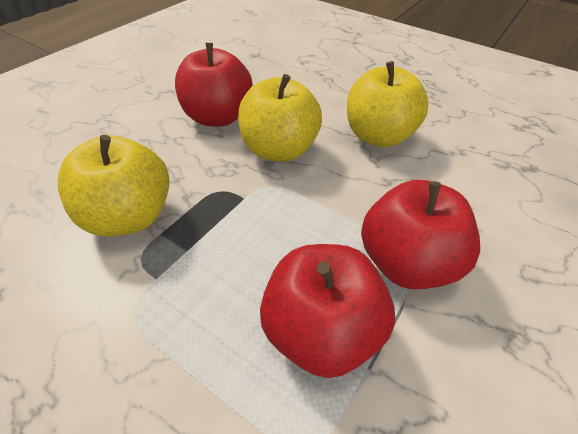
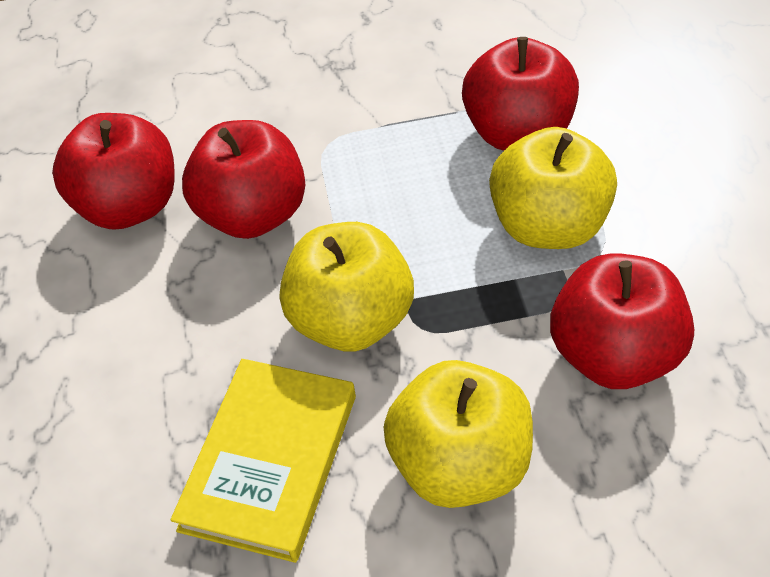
red apple: [175,43,253,127] [260,244,395,378] [361,180,480,289] = 3 -> [52,113,175,229] [182,120,305,239] [462,37,579,151] [550,253,694,389] = 4
yellow book: none = 0 -> [171,359,356,563] = 1

